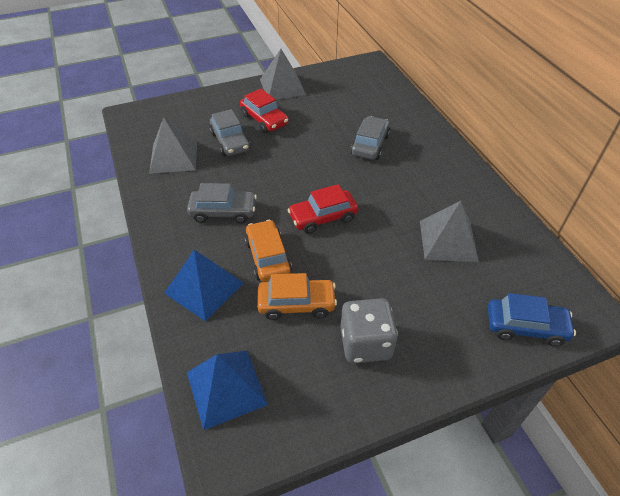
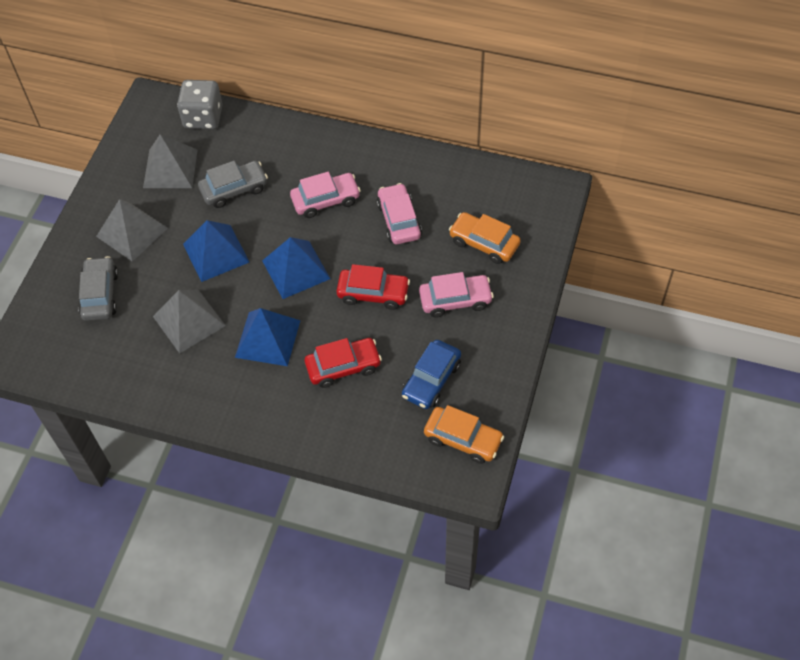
blue pyramid: [164,250,244,322] [187,351,268,430] = 2 -> [183,220,249,282] [235,308,301,366] [262,237,330,299] = 3
grey car: [187,183,257,223] [209,109,251,156] [350,116,390,160] = 3 -> [78,256,118,321] [198,161,268,208] = 2
pink car: none = 0 -> [290,172,361,218] [377,183,422,244] [419,272,494,318] = 3

